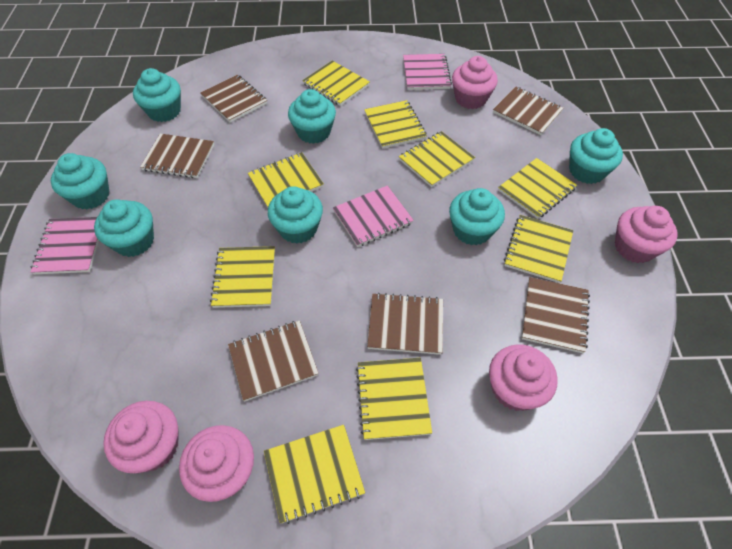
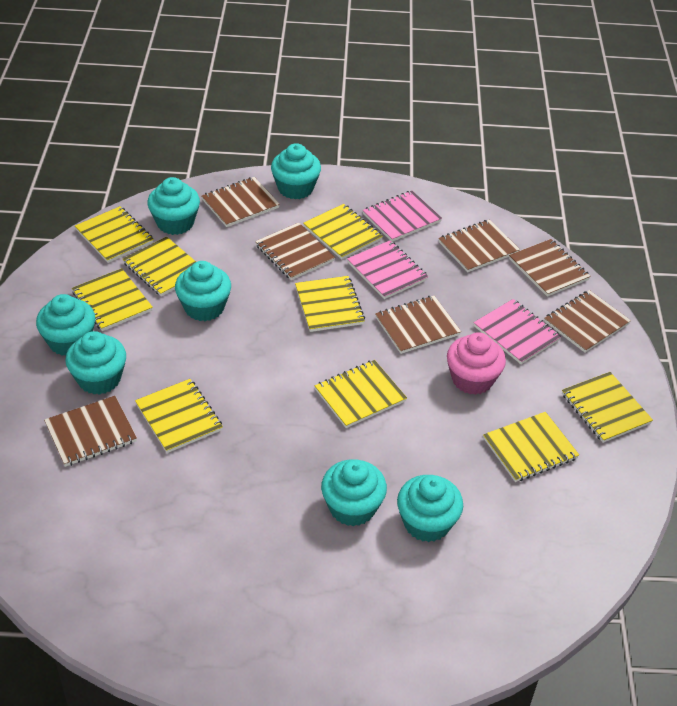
brown notebook: [140,134,214,178] [200,75,267,123] [228,320,319,401] [367,293,443,355] [493,87,564,135] [522,277,590,353] = 6 -> [44,396,137,467] [202,177,280,227] [255,223,335,280] [375,296,461,354] [438,219,520,272] [509,239,591,297] [544,290,631,353] = 7
pink cupcake: [103,401,178,473] [179,425,254,502] [452,56,498,109] [489,345,558,411] [615,206,678,263] = 5 -> [447,332,506,395] = 1

